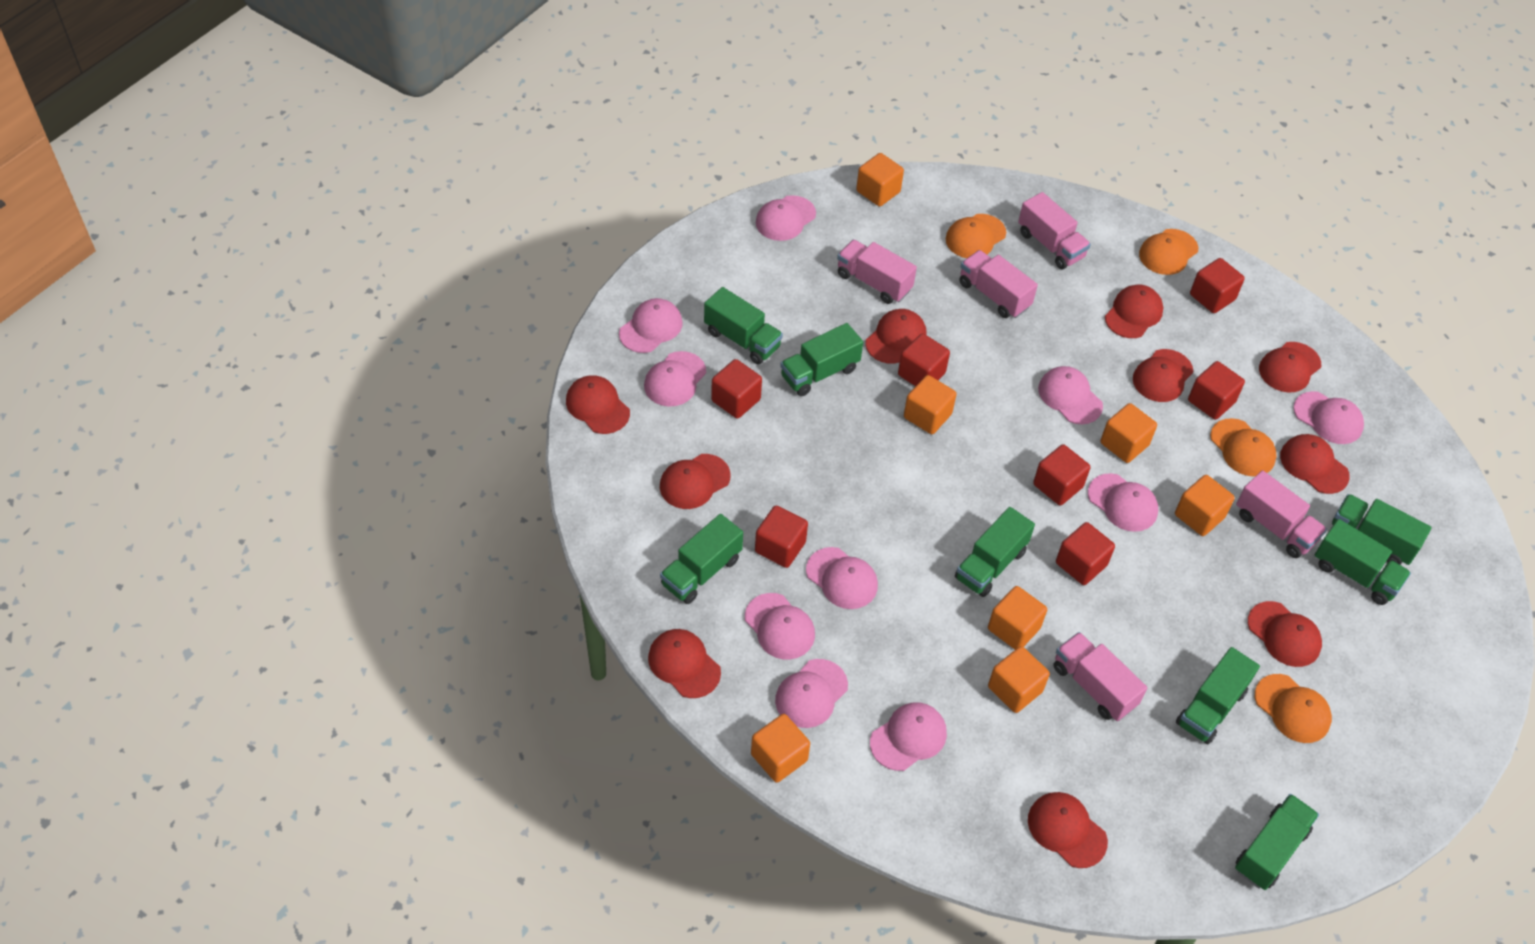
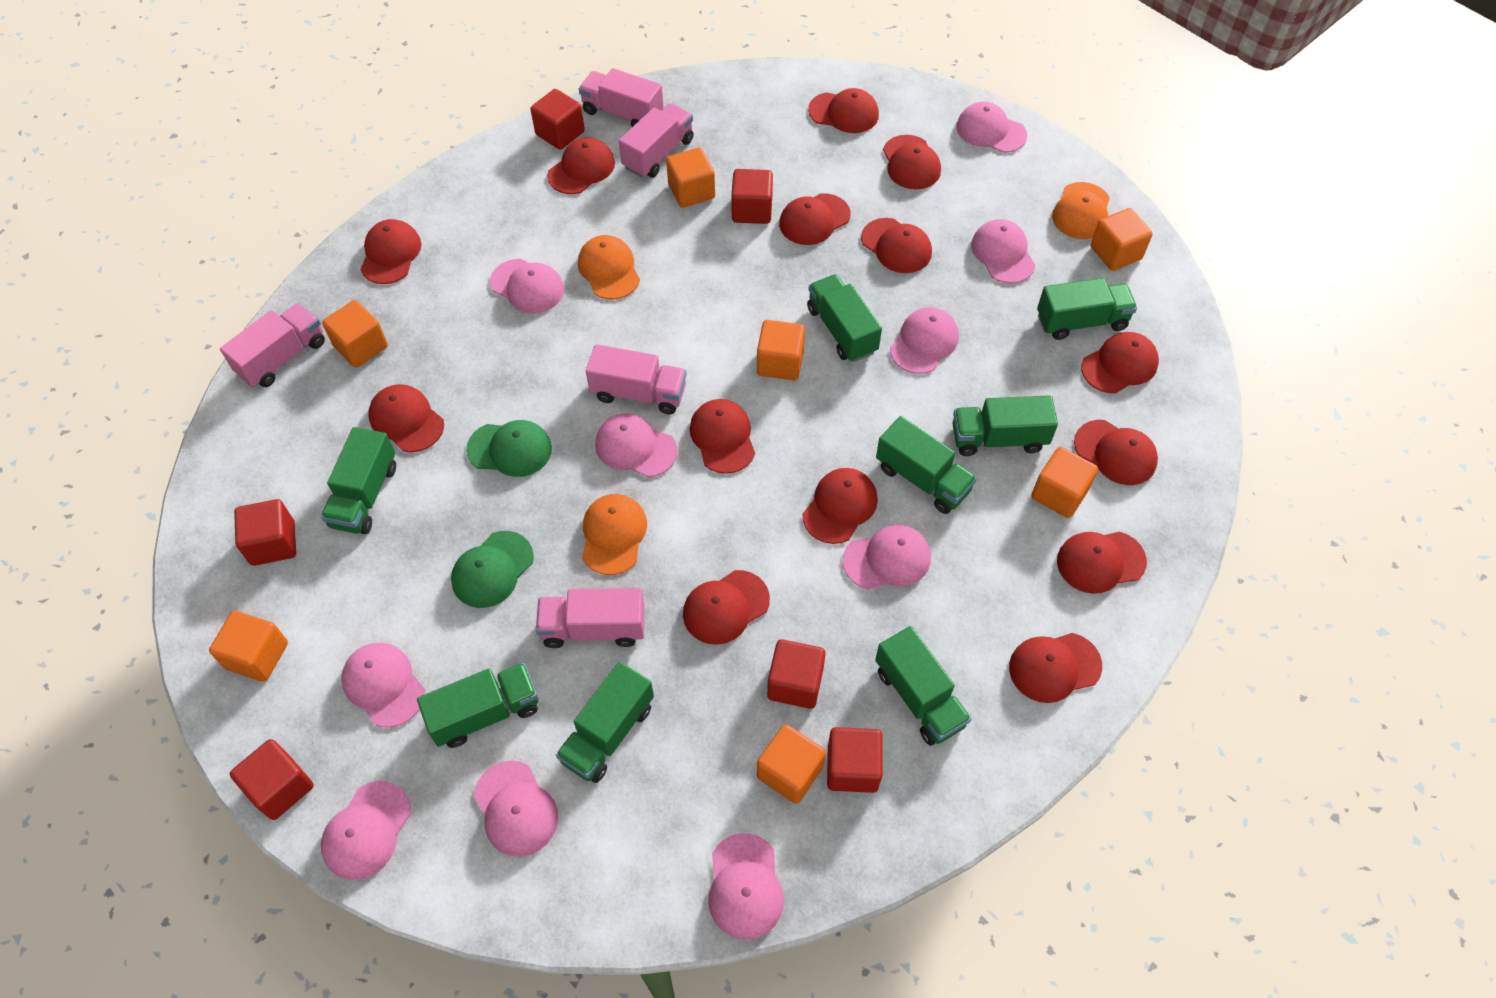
green cap: none = 0 -> [451,531,534,608] [466,420,552,477] = 2
orange cap: [946,214,1006,258] [1139,229,1198,275] [1210,418,1277,476] [1255,674,1332,743] = 4 -> [578,235,640,299] [582,494,647,575] [1052,182,1110,239] = 3
red cap: [566,375,630,434] [648,629,721,698] [660,454,731,509] [866,309,927,364] [1028,792,1108,868] [1105,285,1163,338] [1133,349,1193,402] [1248,601,1322,667] [1259,342,1321,393] [1280,434,1350,494] = 10 -> [360,219,422,284] [368,384,444,452] [547,137,615,194] [683,570,770,645] [690,399,755,474] [779,193,850,245] [802,468,878,544] [808,88,879,133] [861,218,932,273] [883,135,941,189] [1009,633,1102,703] [1057,531,1147,594] [1074,420,1158,485] [1081,332,1159,394] = 14
red cube: [711,359,762,419] [755,506,808,568] [898,334,950,386] [1033,444,1090,505] [1056,522,1115,585] [1188,361,1245,420] [1190,258,1245,313] = 7 -> [230,739,314,820] [234,499,296,566] [530,89,585,150] [731,169,773,224] [767,639,826,709] [827,727,883,793] = 6

